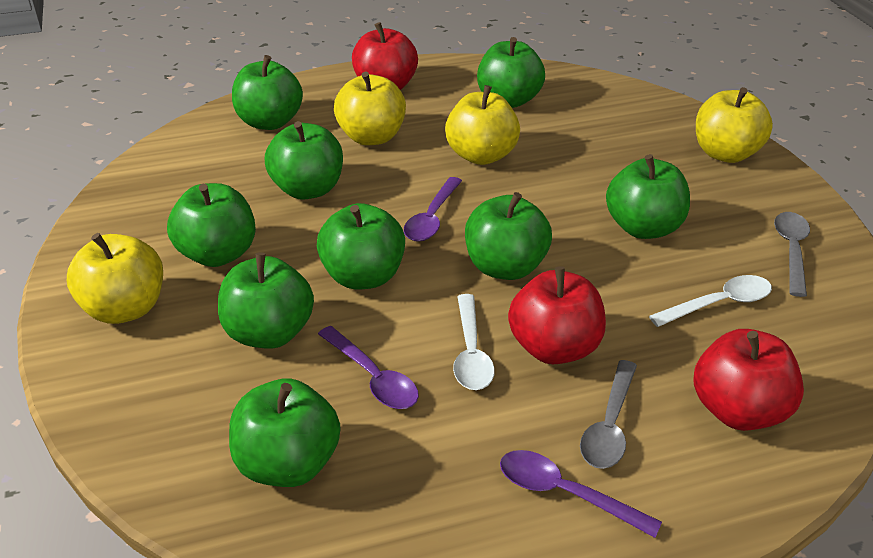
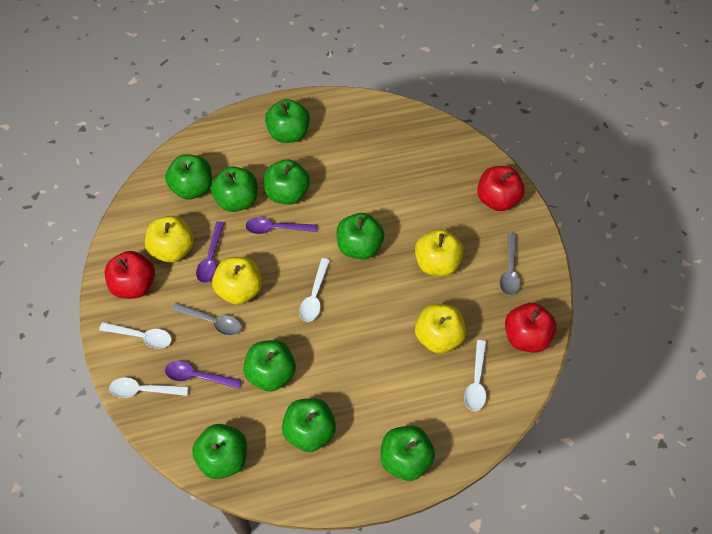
white spoon: [453,294,495,390] [649,275,772,327] = 2 -> [99,322,172,349] [109,377,188,398] [299,258,330,322] [464,340,486,411] = 4

